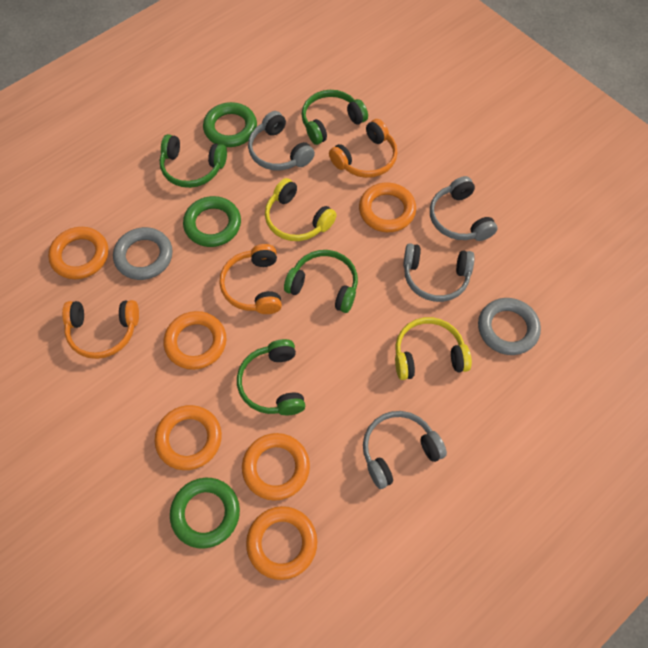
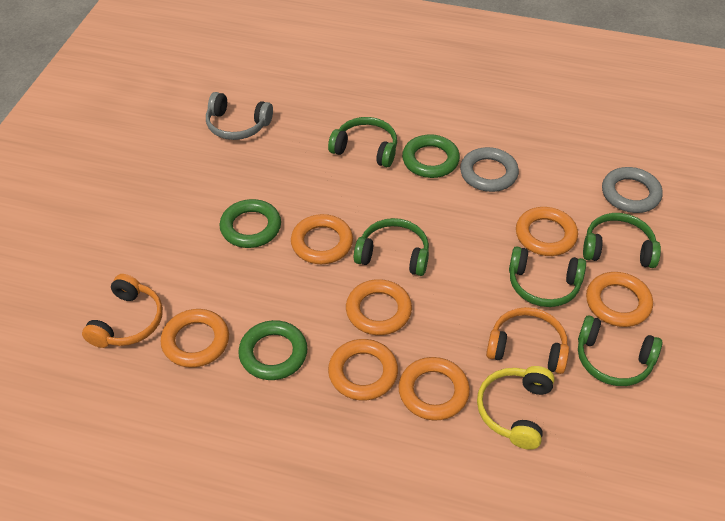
green headphones: [160,134,227,188] [237,339,305,415] [284,250,358,313] [302,90,368,145] = 4 -> [328,117,397,167] [354,218,429,276] [509,246,586,307] [578,316,663,386] [583,213,661,268] = 5
grey headphones: [248,111,315,171] [363,411,447,489] [403,243,475,302] [430,176,498,241] = 4 -> [206,92,273,140] = 1
orange headphones: [62,300,139,359] [219,244,282,314] [329,119,397,178] = 3 -> [82,274,163,348] [486,307,569,374] = 2
orange ring: [48,227,108,279] [155,405,222,470] [164,311,227,370] [242,433,310,501] [246,506,317,580] [359,183,416,232] = 6 -> [160,309,229,368] [291,214,353,264] [328,339,398,401] [346,279,412,335] [399,357,470,420] [516,207,578,256] [586,272,653,327] = 7
yellow headphones: [265,178,337,241] [395,317,472,380] = 2 -> [477,366,555,450] = 1

